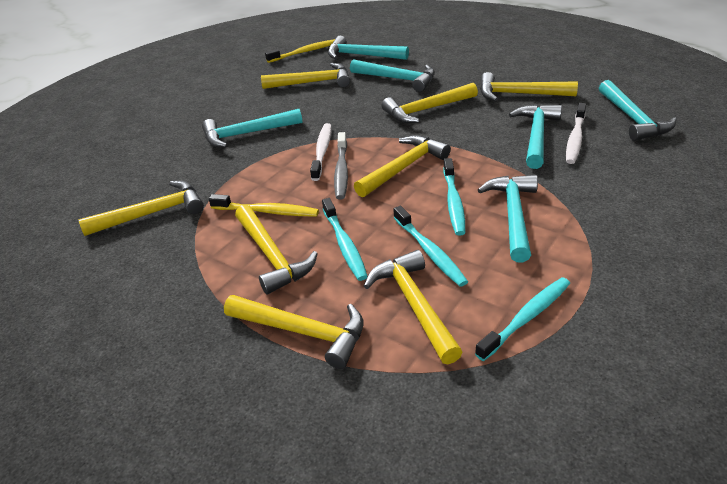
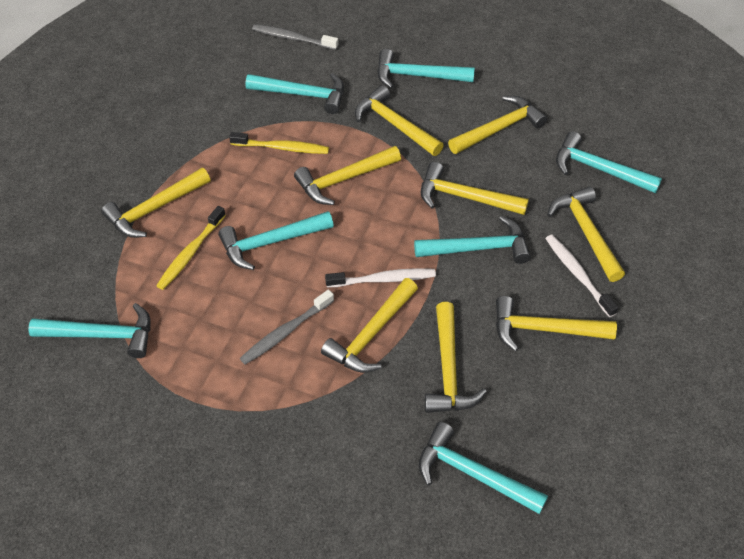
grey toothbrush: [334,132,348,200] = 1 -> [240,290,334,365] [252,24,339,50] = 2
turquoise hammer: [202,109,302,148] [328,36,409,60] [350,59,435,92] [478,175,538,262] [509,104,562,169] [599,80,676,141] = 6 -> [28,303,151,358] [218,211,334,270] [245,73,344,114] [377,49,475,88] [414,216,531,264] [419,422,548,514] [556,131,662,193] = 7
turquoise toothbrush: [322,198,367,281] [393,206,468,287] [443,158,465,235] [475,277,570,361] = 4 -> none = 0
yellow hammer: [78,181,204,236] [224,295,363,369] [235,205,318,294] [261,63,350,89] [354,135,451,197] [364,250,462,364] [381,83,478,123] [480,72,578,101] = 8 -> [101,168,211,238] [294,146,401,205] [321,278,418,373] [355,85,444,156] [421,162,529,215] [425,302,487,413] [448,96,547,154] [496,296,617,351] [547,187,625,282] = 9

